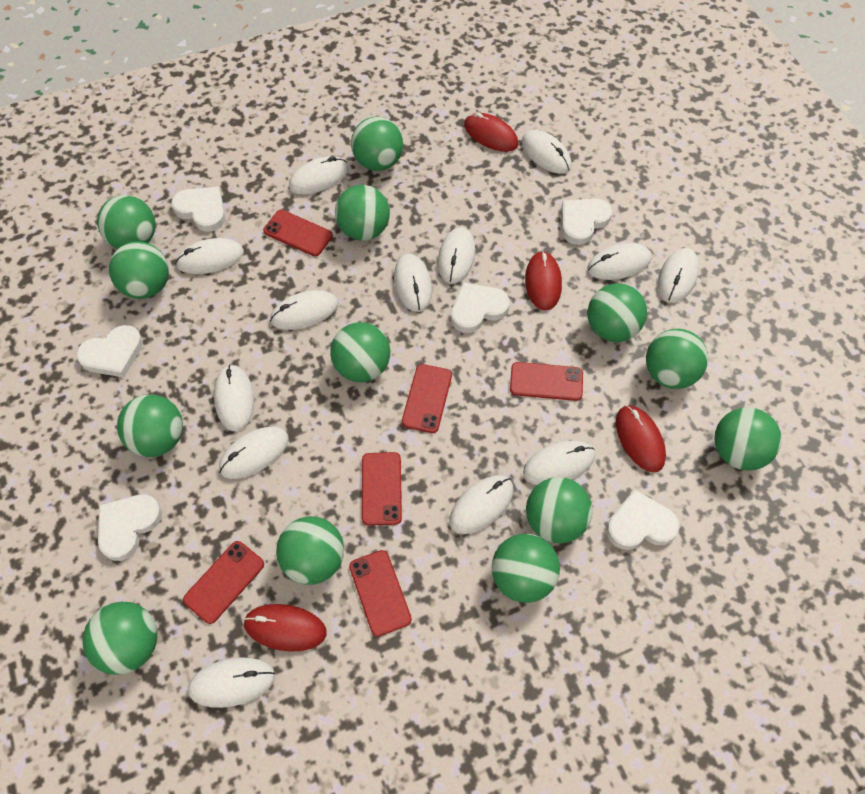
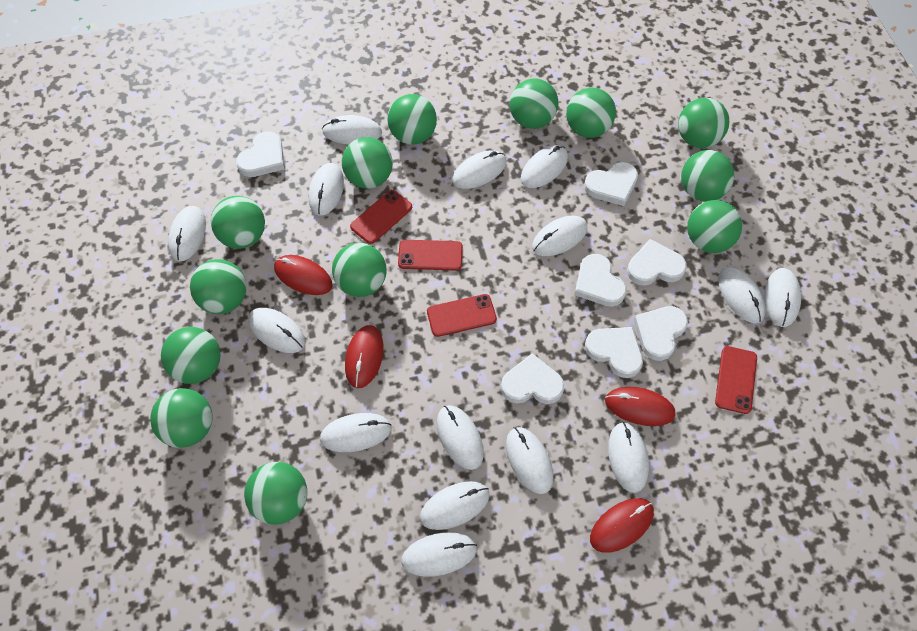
red phone: [183,541,264,624] [263,210,333,256] [349,550,412,637] [362,452,402,526] [402,364,452,433] [510,362,583,401] = 6 -> [350,190,412,244] [398,240,463,271] [427,294,497,337] [715,346,757,414] = 4
white heart: [76,325,143,378] [98,494,162,561] [171,187,225,232] [451,282,510,333] [561,198,612,245] [607,489,680,550] = 6 -> [236,131,284,177] [501,353,564,404] [575,254,627,307] [584,162,638,206] [585,327,643,378] [627,239,687,286] [634,306,688,361] = 7
white mouse: [175,238,244,274] [188,657,275,708] [214,365,254,431] [219,427,289,479] [270,290,338,330] [289,156,348,195] [394,254,432,312] [438,227,475,284] [449,475,514,534] [522,130,572,174] [523,441,595,485] [587,243,652,280] [658,248,699,303] = 13 -> [168,206,206,261] [248,308,305,353] [309,163,344,216] [320,413,391,452] [322,115,382,145] [401,532,477,577] [420,481,490,530] [437,405,484,470] [452,150,506,189] [506,427,553,494] [521,145,568,188] [532,216,587,256] [608,422,649,493] [718,267,766,324] [764,268,801,327] = 15

